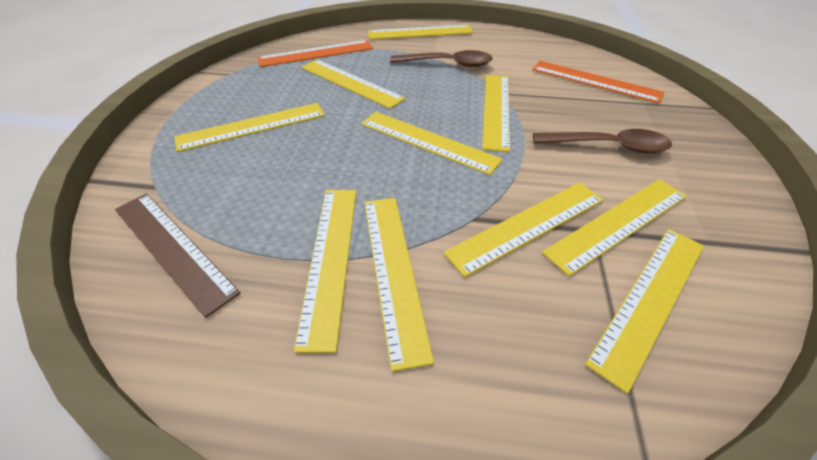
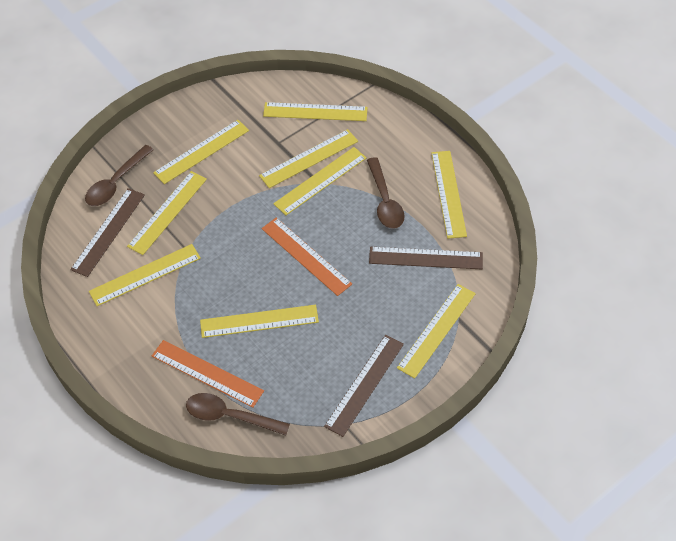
brown ruler: [115,193,240,318] = 1 -> [70,188,145,277] [324,335,404,437] [369,247,483,269] = 3
brown spoon: [390,50,493,67] [533,129,672,153] = 2 -> [85,145,154,206] [186,393,290,436] [367,157,405,229] = 3
yellow ruler: [174,103,325,152] [294,190,356,353] [301,59,406,109] [361,112,503,175] [364,198,434,371] [368,25,473,39] [444,182,603,277] [482,75,510,152] [542,179,687,276] [585,229,704,394] = 10 -> [89,244,201,306] [127,171,207,255] [153,120,249,184] [200,305,319,338] [259,129,358,188] [263,102,368,121] [273,147,367,215] [397,284,476,379] [431,151,467,239] = 9

